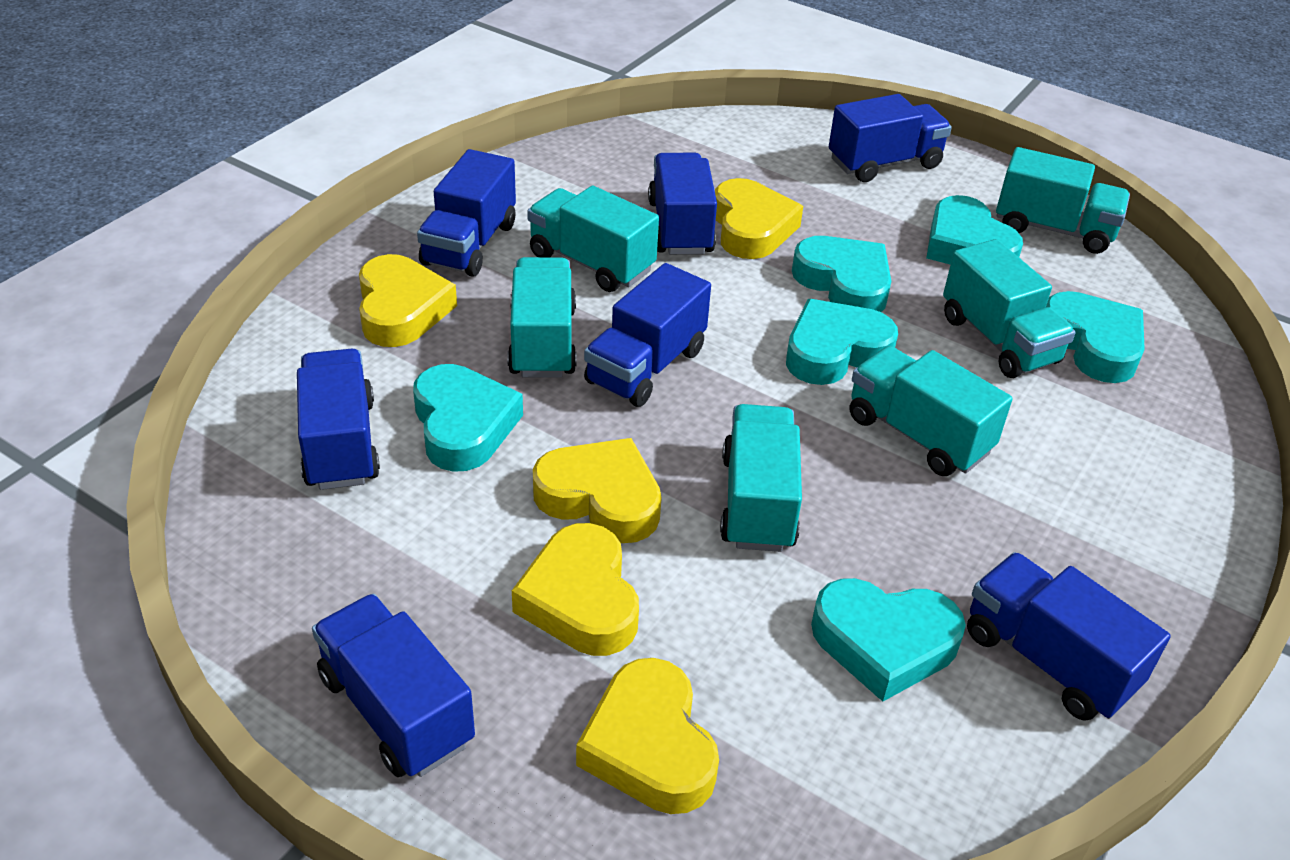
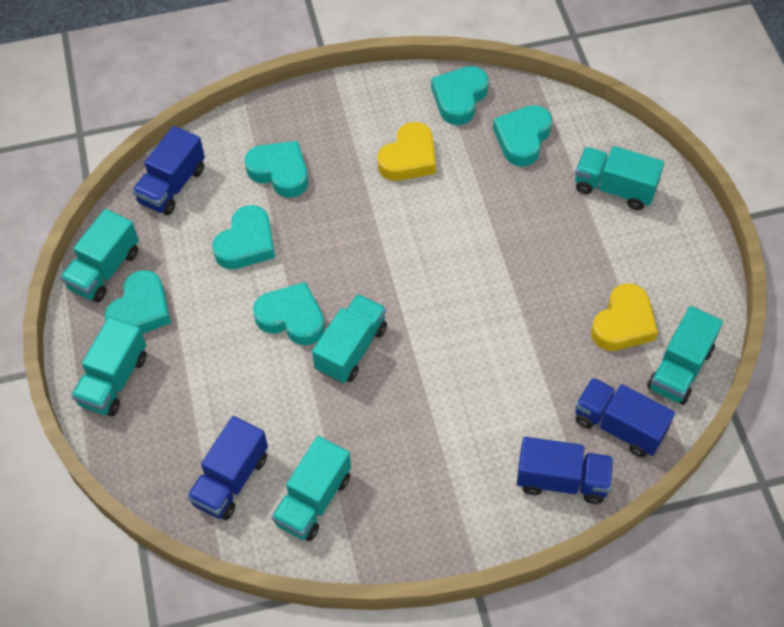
blue truck: [297,349,380,490] [312,594,475,777] [417,149,516,276] [584,263,711,407] [648,153,717,255] [829,94,952,182] [967,552,1170,721] = 7 -> [132,126,205,215] [187,416,268,520] [517,437,613,504] [575,378,675,458] = 4
yellow heart: [359,254,457,347] [512,523,639,656] [533,438,661,543] [576,658,719,814] [715,178,803,259] = 5 -> [377,122,436,181] [591,284,658,351] = 2

